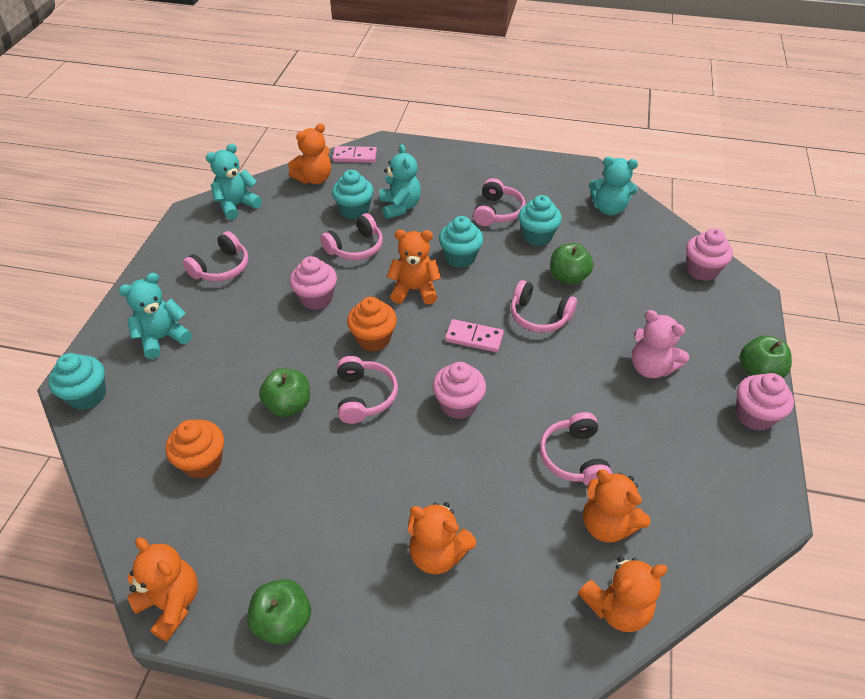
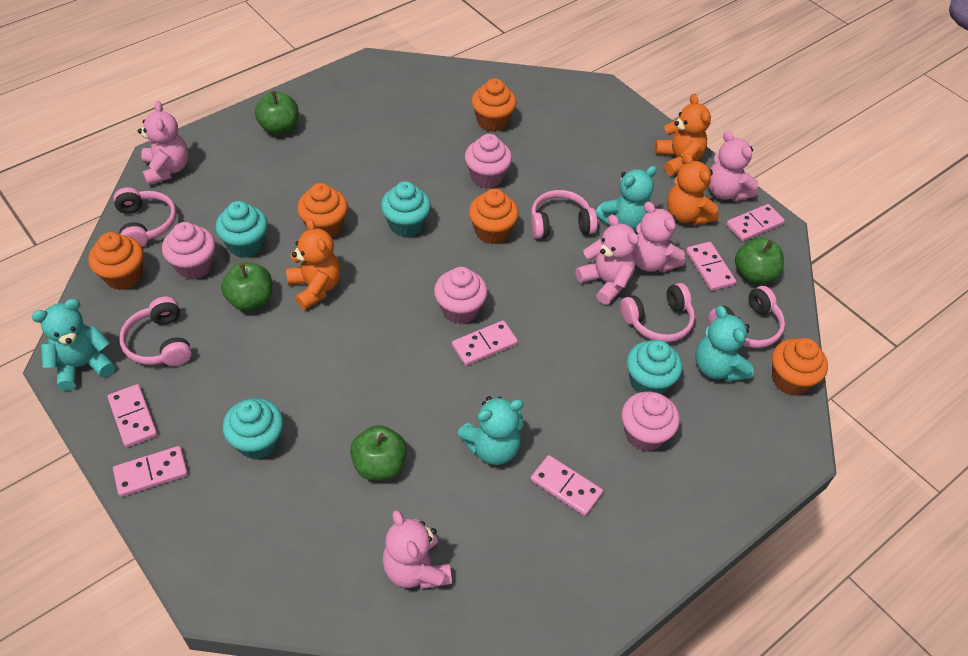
orange cupcake: [166,420,224,479] [347,297,397,352] = 2 -> [88,232,143,290] [297,183,348,238] [469,188,519,244] [471,78,516,132] [772,338,828,396] = 5
orange teddy bear: [127,537,198,642] [288,123,331,184] [387,230,441,304] [408,502,476,574] [578,556,668,632] [583,469,650,542] = 6 -> [286,218,341,310] [654,94,711,176] [667,153,719,225] = 3
pink domino: [332,146,377,163] [445,319,504,352] = 2 -> [108,384,157,447] [113,446,188,497] [452,320,518,366] [530,455,603,516] [686,242,736,291] [726,204,785,241] = 6
pink headphones: [183,231,249,281] [320,213,383,260] [337,356,398,424] [473,178,526,226] [511,280,577,333] [540,412,612,486] = 6 -> [113,187,177,247] [119,297,192,366] [531,190,598,239] [620,283,695,342] [709,286,785,348] = 5
pink teddy bear: [632,310,689,378] = 1 -> [138,101,189,185] [383,510,452,589] [576,215,639,305] [633,201,685,273] [708,131,759,201] = 5

